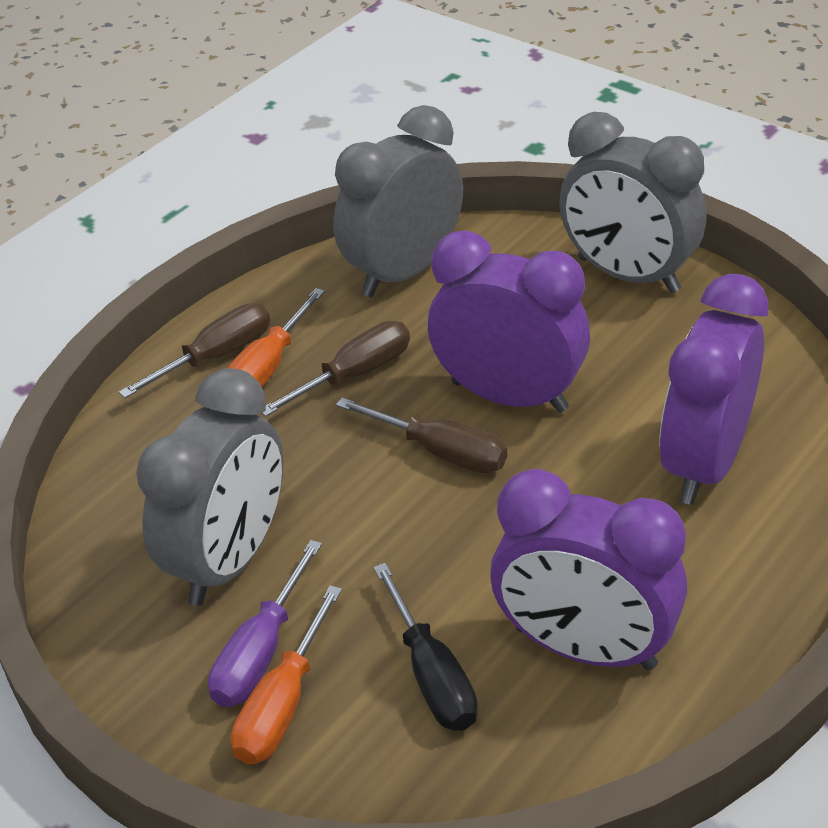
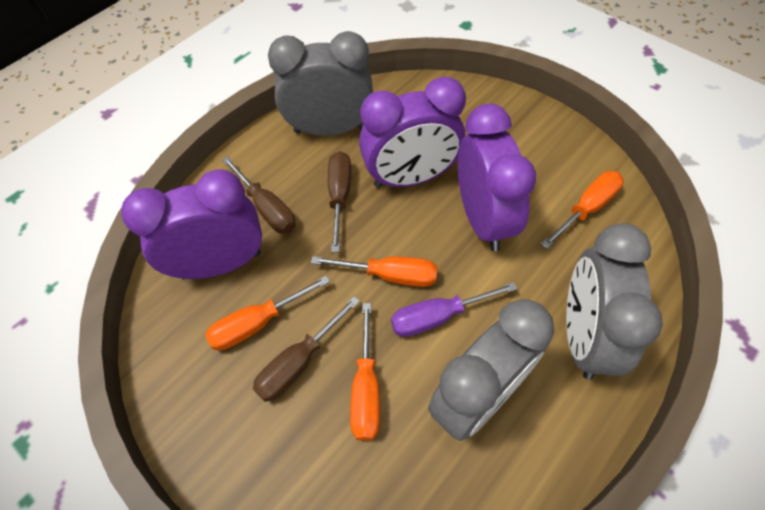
black screwdriver: [373,563,478,731] = 1 -> none = 0
orange screwdriver: [227,288,325,387] [231,585,342,764] = 2 -> [205,276,330,350] [311,256,437,287] [350,303,380,441] [541,171,624,249] = 4

